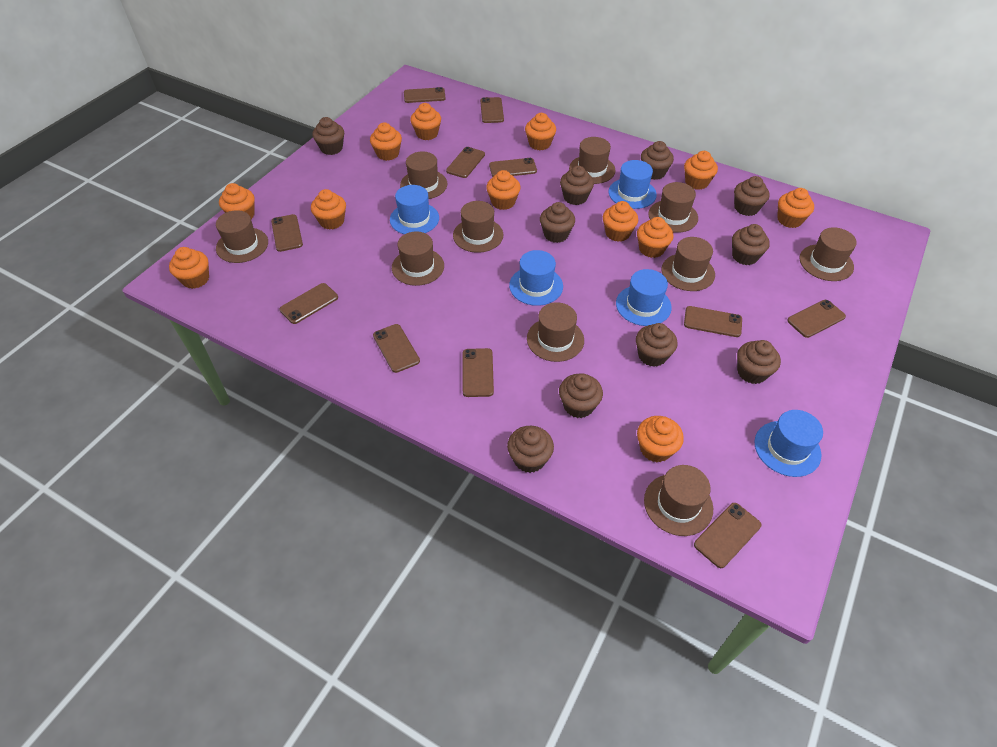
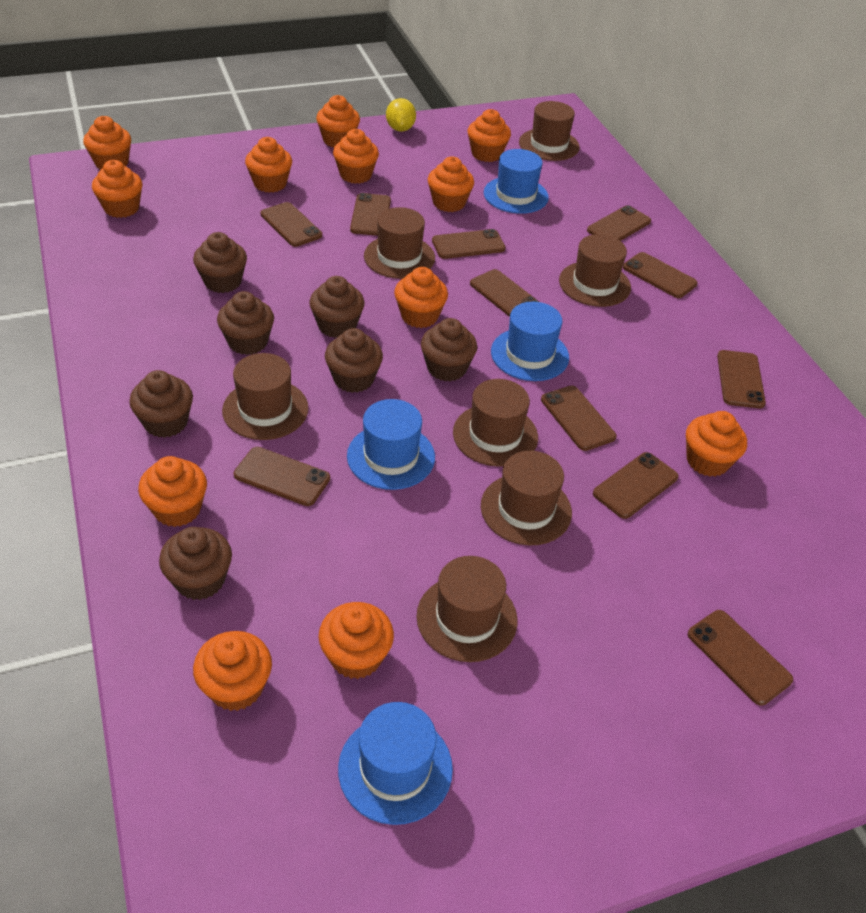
blue hat: [390,185,439,234] [509,250,563,306] [609,160,657,209] [616,269,672,326] [754,410,823,477] = 5 -> [338,702,453,825] [347,399,435,490] [484,149,549,214] [491,302,569,381] = 4
brown cupcake: [313,117,344,155] [507,426,554,473] [540,202,575,243] [559,373,603,418] [560,166,594,205] [636,323,678,367] [641,141,674,180] [732,224,770,265] [734,176,770,216] [737,340,781,384] = 10 -> [129,370,193,438] [159,527,232,600] [193,232,247,293] [217,291,274,355] [309,276,365,338] [325,328,383,393] [421,318,477,382] = 7
brown hat: [216,210,268,263] [392,231,444,286] [400,151,448,199] [453,201,503,253] [527,302,584,362] [569,137,615,184] [644,465,713,536] [648,182,698,233] [662,237,715,291] [799,227,857,281] = 10 -> [222,353,309,440] [364,207,435,279] [416,556,518,662] [453,379,538,467] [481,451,572,546] [519,101,580,161] [559,234,631,307] = 7
yellow lemon: none = 0 -> [386,98,416,132] = 1

